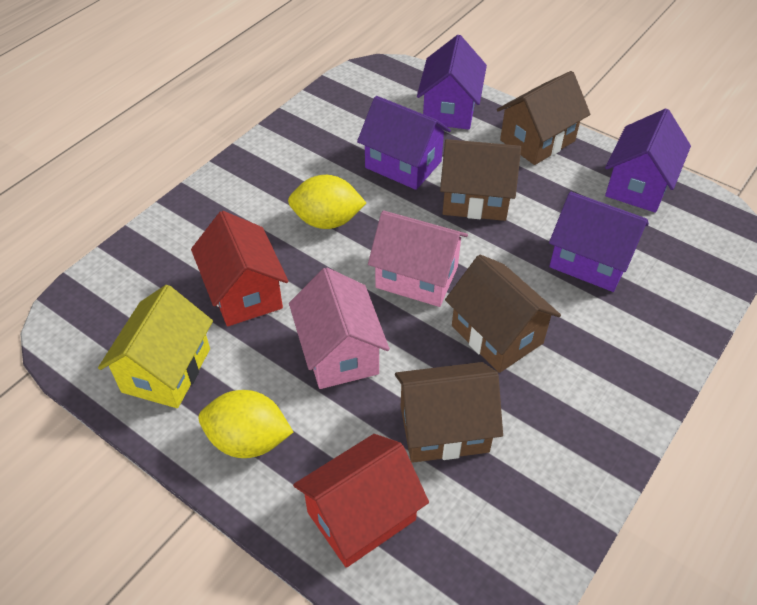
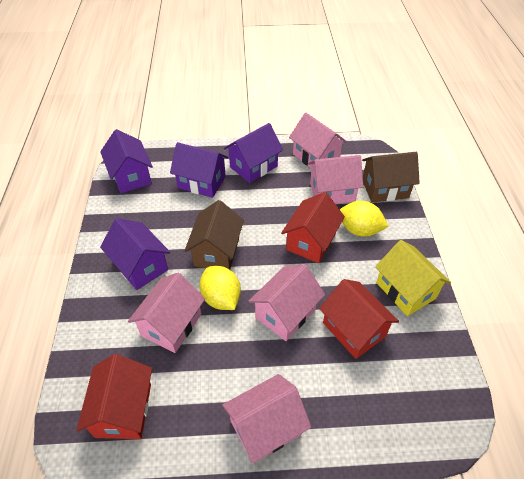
brown house: [395,362,503,463] [440,139,521,221] [445,254,561,373] [497,71,590,165] = 4 -> [184,200,244,270] [362,152,420,202] = 2
pink house: [289,267,390,389] [368,210,468,307] = 2 -> [128,273,205,353] [222,374,311,463] [248,264,325,341] [289,113,347,169] [308,155,363,204] = 5
red house: [191,211,288,327] [293,434,429,568] = 2 -> [76,354,152,439] [281,192,345,263] [319,279,399,359] = 3

